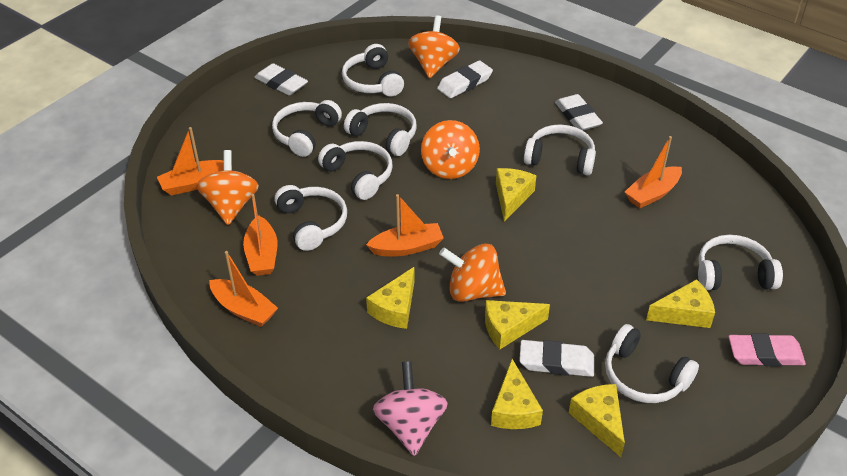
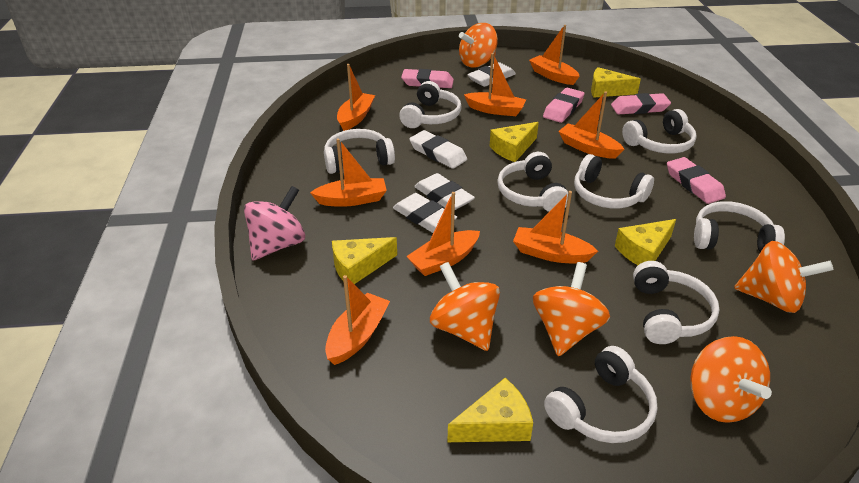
orange boat: [157,127,224,195] [209,251,278,327] [243,194,277,276] [366,194,444,256] [625,136,682,208] = 5 -> [310,138,387,207] [325,275,390,365] [337,64,375,131] [406,192,480,276] [464,53,526,116] [513,191,598,263] [529,25,580,85] [558,92,624,159] = 8
orange spinning top: [196,150,259,225] [408,15,460,78] [421,120,480,179] [439,244,506,302] = 4 -> [430,262,500,351] [459,23,498,67] [533,262,610,356] [690,336,772,423] [734,241,833,313] = 5
pink eraser: [728,333,806,366] = 1 -> [401,69,454,88] [543,88,585,123] [611,93,671,115] [667,157,726,204] = 4
yellow cheese: [366,267,415,329] [485,300,550,349] [491,359,543,429] [496,168,536,222] [569,384,625,457] [646,279,715,328] = 6 -> [332,237,397,284] [447,378,533,442] [490,122,539,162] [591,67,641,98] [615,219,676,265] = 5

